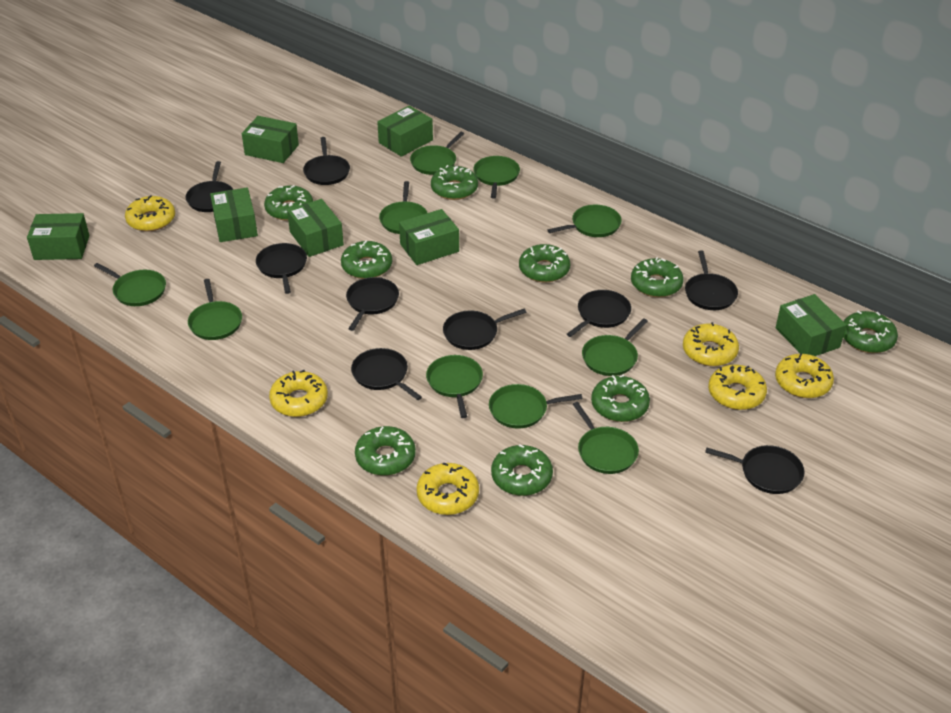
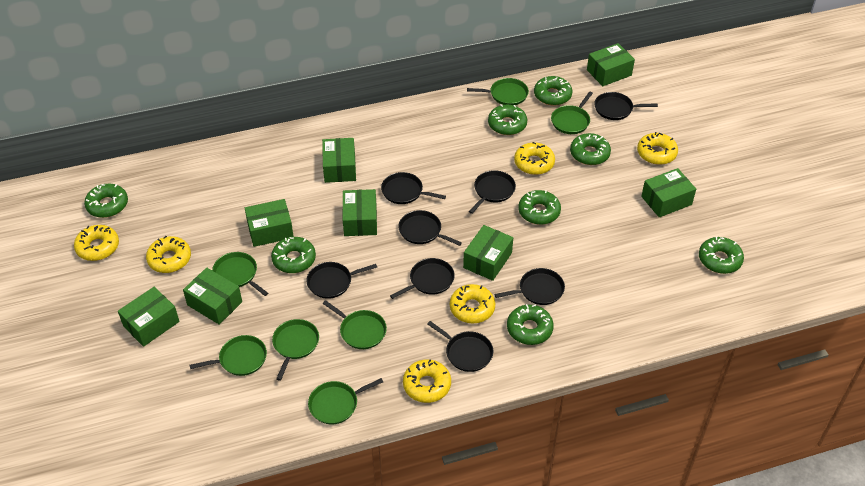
black pan: [186,161,233,212] [256,243,307,294] [303,137,350,185] [346,277,399,331] [351,348,422,400] [443,309,526,350] [567,290,631,337] [685,250,738,310] [705,445,804,494] = 9 -> [306,262,377,299] [381,172,446,204] [390,258,455,299] [398,210,462,246] [427,321,493,372] [469,170,516,214] [494,268,565,305] [594,92,658,120] = 8
green box: [27,213,89,260] [210,188,258,242] [242,116,299,163] [287,199,344,257] [377,106,433,157] [399,209,459,265] [776,294,846,356] = 7 -> [118,287,180,347] [183,268,242,325] [245,199,294,247] [322,138,356,183] [343,189,377,236] [463,225,513,281] [587,43,635,86] [641,168,696,218] = 8
green donut: [264,185,313,221] [341,241,392,279] [355,426,416,476] [431,165,478,200] [491,444,553,496] [519,244,570,282] [591,375,650,422] [631,257,684,297] [843,311,898,353] = 9 -> [84,184,128,218] [271,237,316,273] [488,105,527,135] [507,304,554,345] [518,190,561,225] [534,76,572,106] [570,133,611,165] [699,237,744,274] = 8
green pan: [94,263,166,306] [188,279,242,340] [379,181,427,234] [410,132,465,175] [426,355,483,418] [473,156,520,199] [489,384,582,428] [547,205,622,237] [573,402,639,474] [582,318,648,376] = 10 -> [190,335,267,376] [212,252,268,296] [272,319,319,381] [308,378,383,424] [323,300,387,349] [467,78,529,105] [551,92,593,134] = 7

